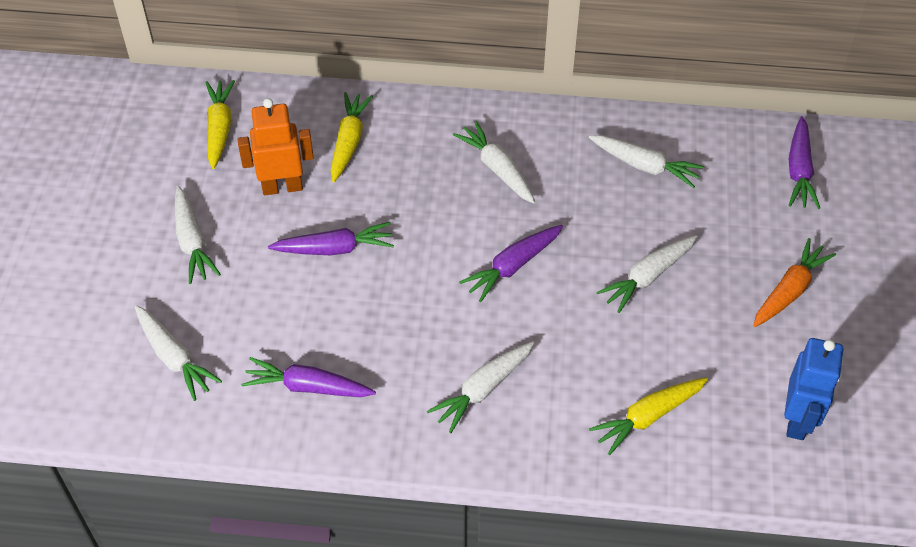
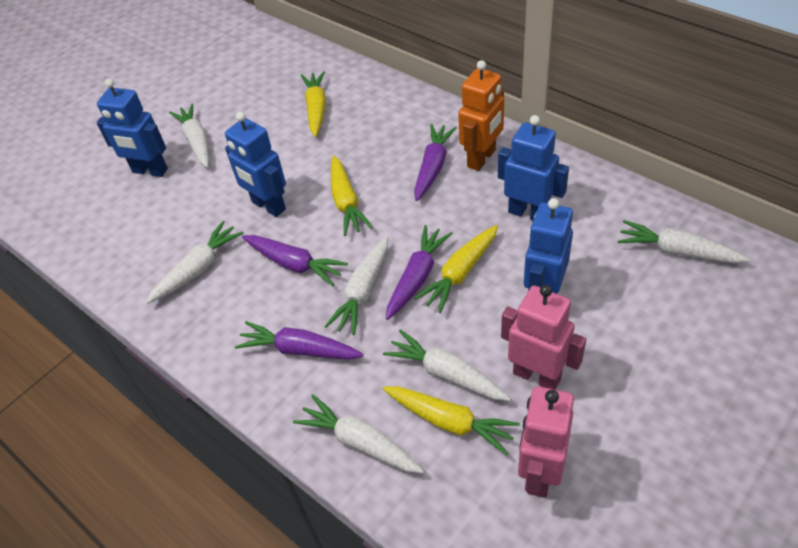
blue robot: [784,338,844,440] = 1 -> [97,78,168,177] [225,112,286,217] [498,115,569,221] [524,198,573,294] = 4
orange carrot: [753,238,836,327] = 1 -> none = 0
pink robot: none = 0 -> [501,285,586,390] [518,386,574,498] = 2
yellow carrot: [205,80,235,169] [331,92,373,182] [589,377,708,455] = 3 -> [301,71,326,137] [331,156,373,236] [383,386,520,455] [414,225,498,313] = 4

